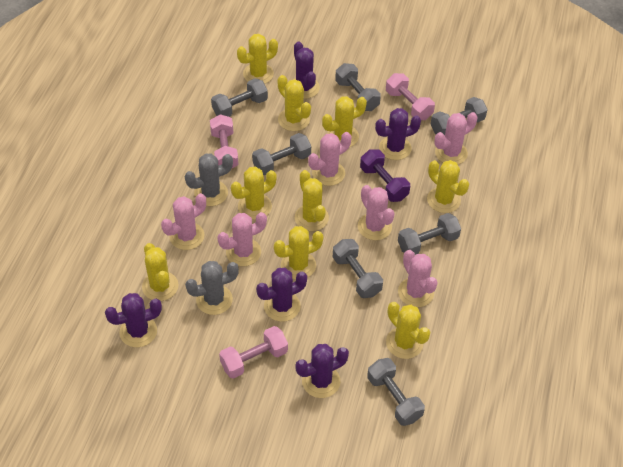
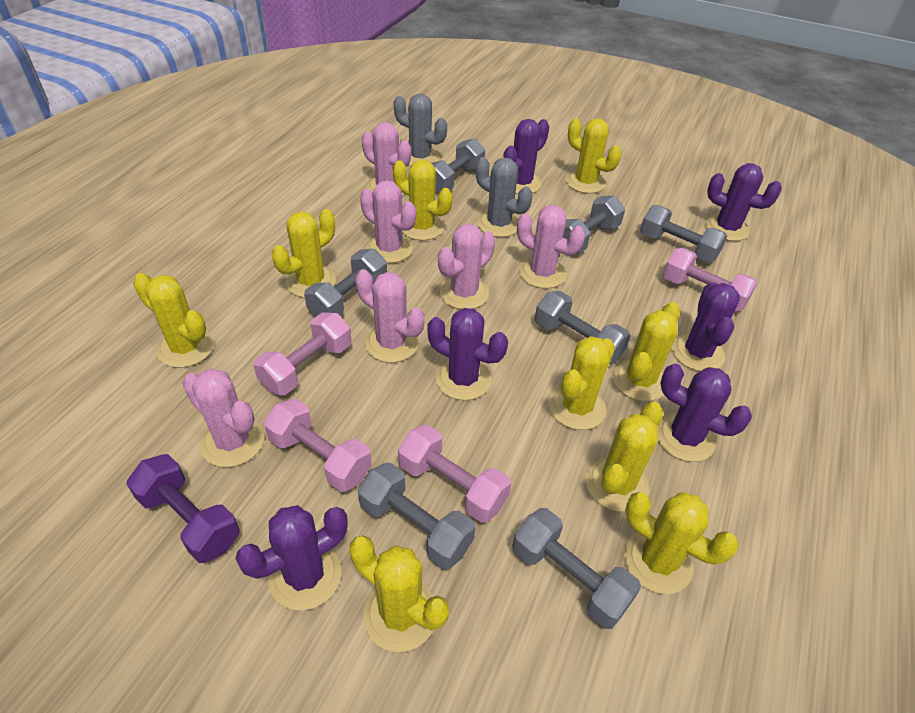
pink dumbbell: [210,114,238,169] [219,326,288,379] [386,73,435,120] = 3 -> [253,312,351,395] [264,399,372,492] [398,425,512,523] [663,248,758,311] = 4
purple cactus: [105,293,162,347] [256,268,307,322] [293,41,320,99] [295,344,349,398] [375,108,421,160] = 5 -> [235,505,348,610] [427,308,508,400] [503,119,549,194] [657,364,752,462] [672,282,740,372] [706,163,782,241] = 6

